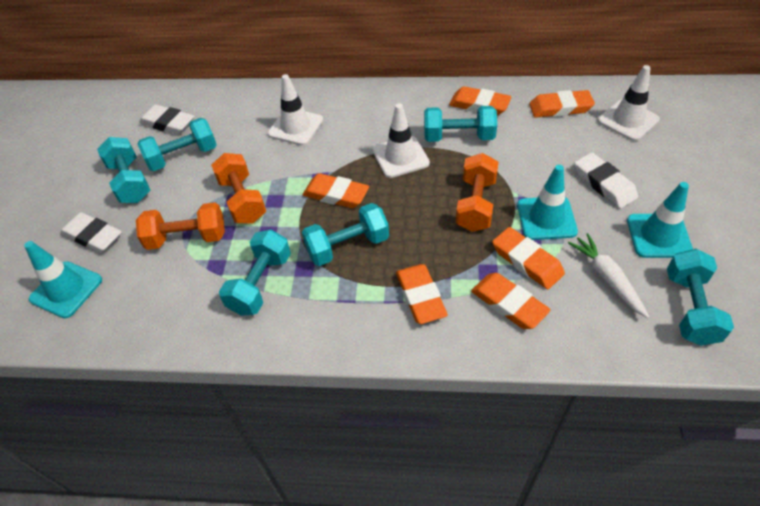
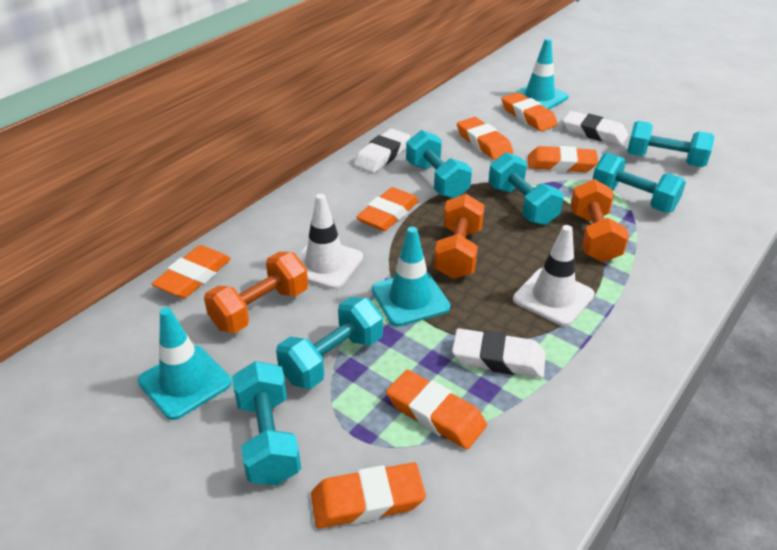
orange eraser: [302,173,369,208] [396,264,448,324] [449,86,512,116] [471,273,551,329] [492,227,565,289] [529,90,595,118] = 6 -> [152,245,231,298] [311,462,426,529] [356,187,419,231] [386,370,487,450] [457,117,513,160] [502,92,557,131] [528,146,598,172] = 7
white carrot: [568,233,649,318] = 1 -> none = 0
white traffic cone: [268,74,323,145] [373,103,430,178] [598,65,660,141] = 3 -> [297,194,363,289] [513,225,595,326] = 2

